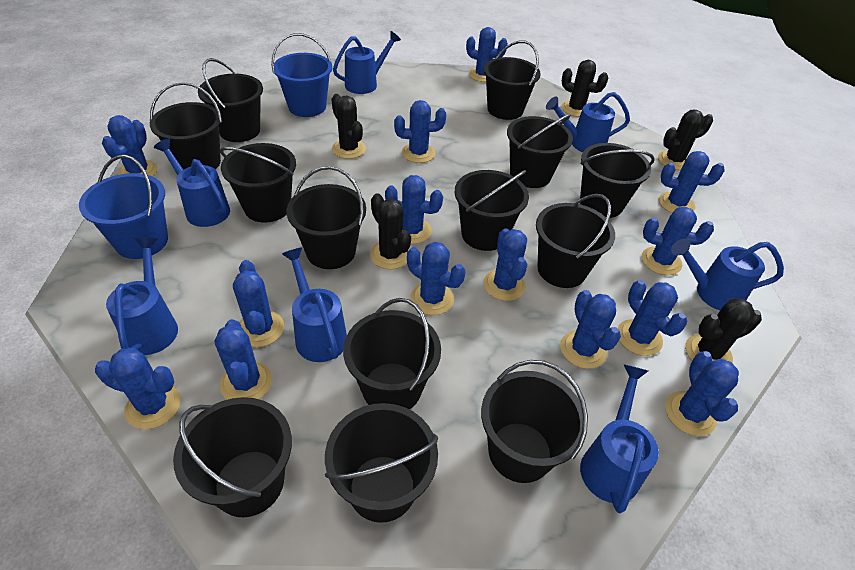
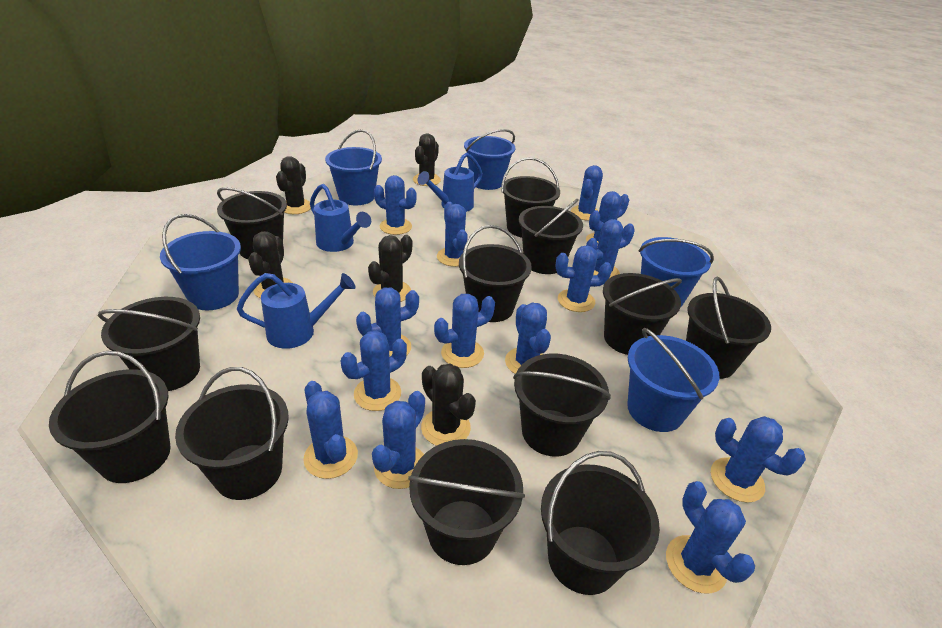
black bucket: [150,82,222,170] [173,397,292,517] [198,58,263,142] [220,143,296,223] [287,166,366,269] [325,403,438,523] [343,298,441,409] [455,170,529,251] [481,360,588,483] [484,41,541,120] [507,114,573,188] [536,194,615,288] [580,143,655,218] = 13 -> [49,351,171,483] [98,297,200,391] [175,367,289,500] [217,187,287,259] [408,439,525,565] [459,225,532,322] [501,157,560,238] [513,354,611,456] [519,199,583,274] [541,451,660,595] [603,273,682,355] [686,276,771,379] = 12
blue bucket: [79,155,168,259] [271,33,332,117] = 2 -> [160,214,241,310] [325,129,382,205] [464,129,515,190] [627,328,719,432] [639,237,714,308] = 5
blue watering can: [106,238,178,355] [154,139,230,227] [282,247,347,362] [333,31,401,94] [546,92,630,152] [580,364,659,513] [671,239,784,310] = 7 -> [237,273,356,349] [310,184,371,252] [418,153,483,212] = 3

